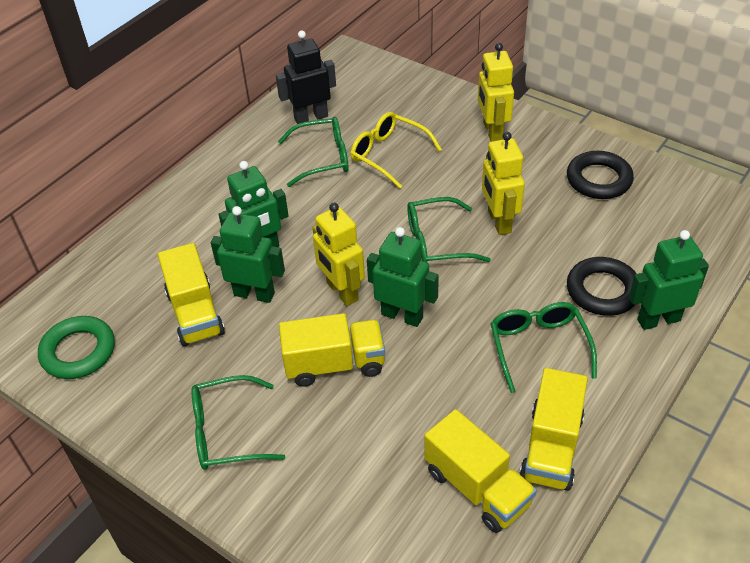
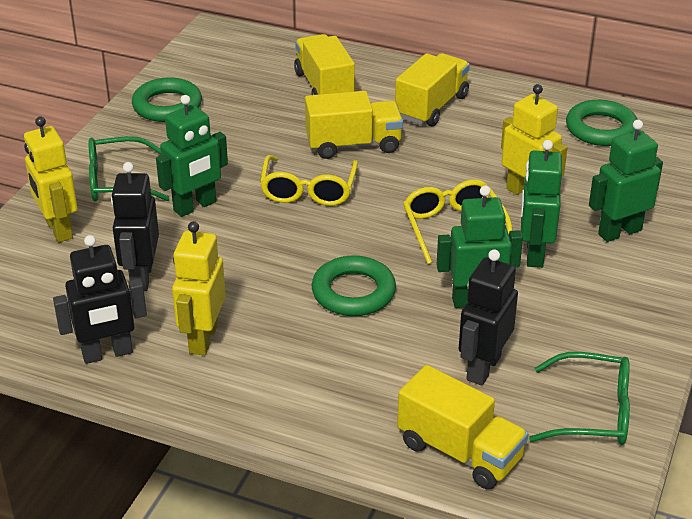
black ring: [567,151,634,199] [567,257,637,316] = 2 -> none = 0
black robot: [276,30,336,124] = 1 -> [53,235,147,364] [111,162,159,291] [459,249,518,385] = 3
green glasses: [191,375,285,470] [278,117,349,187] [407,197,491,263] [490,302,597,393] = 4 -> [89,136,169,202] [529,352,630,445] = 2
green ring: [38,316,115,379] = 1 -> [132,77,202,122] [311,255,396,316] [566,100,638,146] = 3
yellow glasses: [350,112,442,188] = 1 -> [260,155,358,206] [403,180,512,264] = 2

